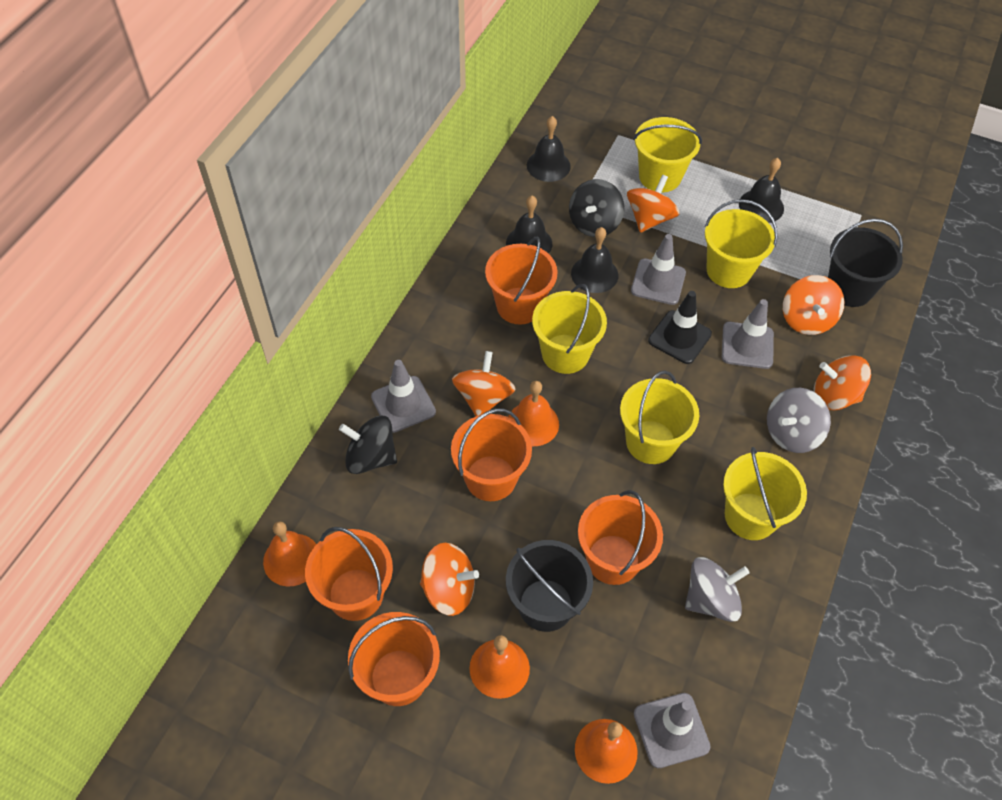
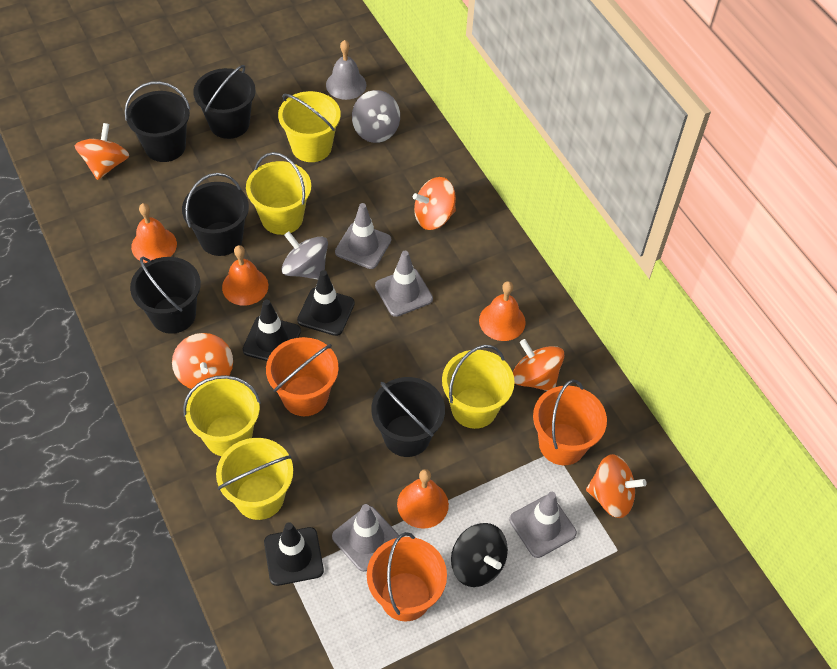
black bell: [506,196,552,254] [527,116,571,182] [571,227,618,293] [739,158,784,223] = 4 -> none = 0
black bucket: [506,540,593,632] [828,219,903,307] = 2 -> [125,81,190,162] [130,257,201,334] [182,173,249,256] [193,65,256,139] [371,377,445,457] = 5
black spinning top: [339,415,397,474] [569,179,624,237] = 2 -> [451,523,508,587] = 1
black traffic cone: [648,291,712,364] = 1 -> [243,299,301,361] [264,522,324,586] [297,270,355,336] = 3
grey bell: none = 0 -> [326,40,367,100] = 1
orange bucket: [305,527,393,621] [348,612,440,706] [451,409,532,501] [485,237,558,325] [578,490,663,585] = 5 -> [266,337,339,416] [367,532,447,621] [533,380,607,465] = 3

